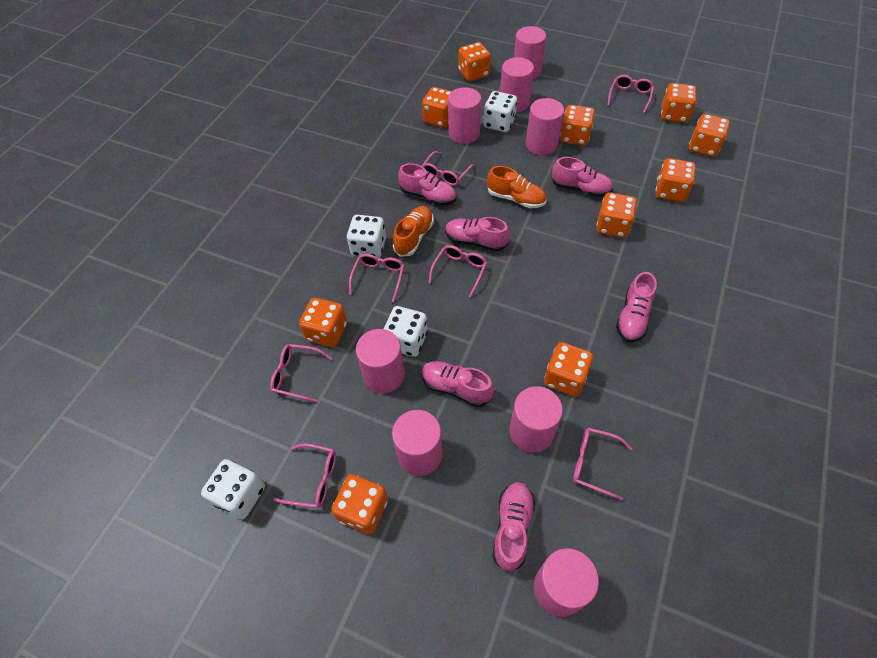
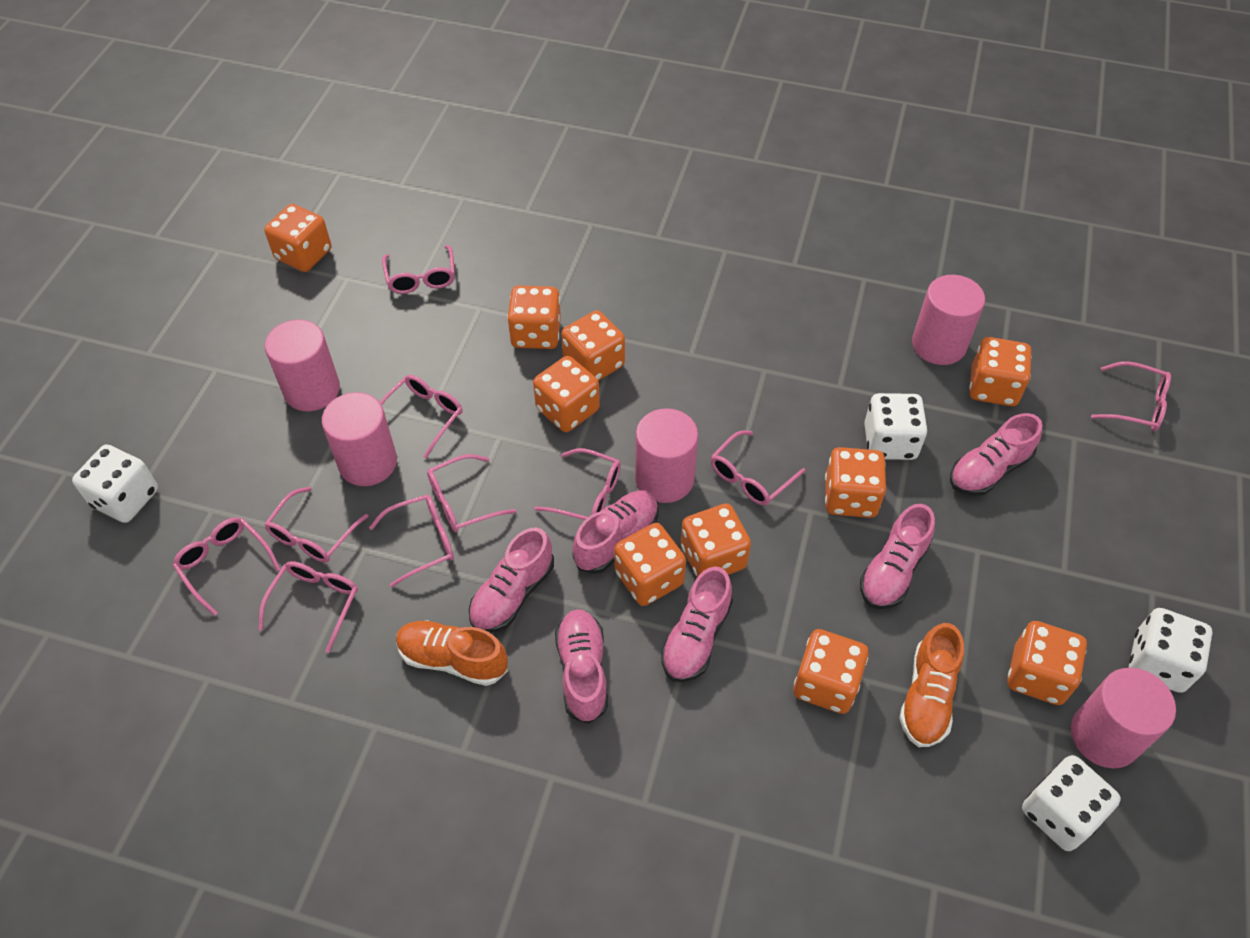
pink cylinder: [356,329,405,393] [392,410,442,476] [448,87,481,144] [500,57,534,113] [509,386,563,453] [514,26,546,79] [526,98,564,155] [534,548,599,617] = 8 -> [265,320,340,411] [322,392,397,486] [635,408,698,503] [912,275,985,365] [1071,668,1176,768] = 5
pink glasses: [270,344,332,403] [273,443,336,508] [349,254,404,302] [422,151,475,186] [428,245,487,298] [573,428,632,500] [607,75,654,113] = 7 -> [172,517,281,616] [258,561,358,653] [264,487,369,563] [369,495,454,587] [380,375,463,458] [382,245,455,294] [427,454,516,532] [534,448,621,520] [711,430,805,506] [1091,361,1171,431] = 10

